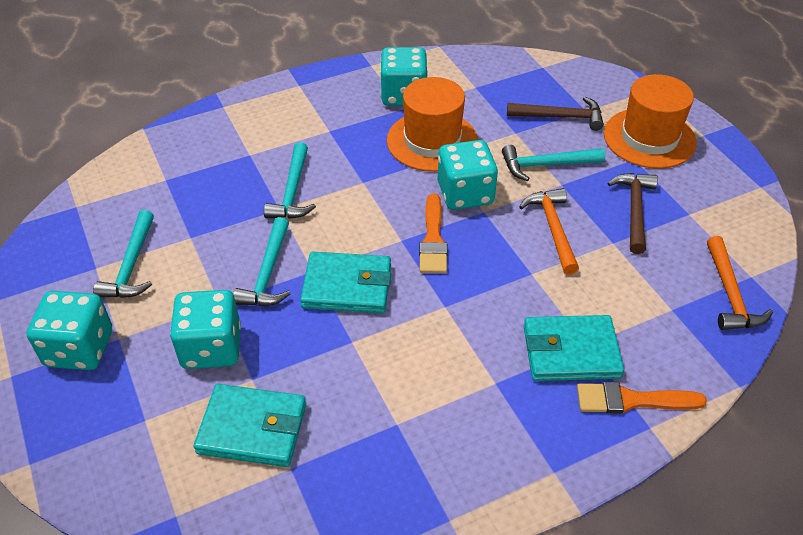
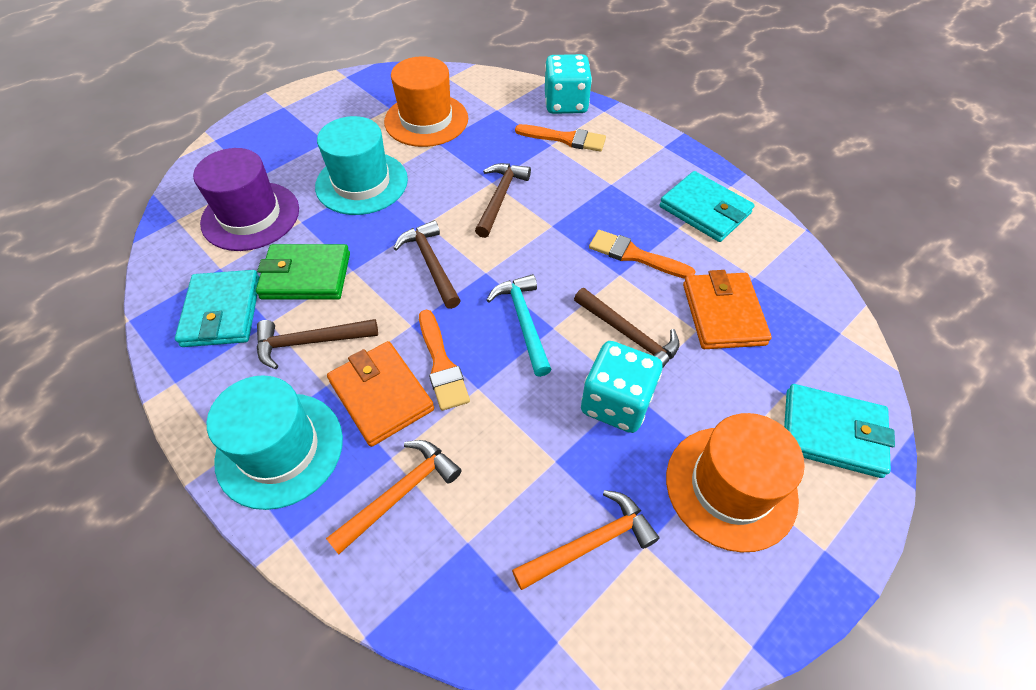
brown hammer: [507,97,604,131] [607,173,658,254] = 2 -> [257,319,378,369] [393,220,461,309] [475,163,531,238] [574,288,679,369] = 4
green wallet: none = 0 -> [256,244,350,300] = 1
orange brush: [419,194,448,273] [577,382,707,414] = 2 -> [419,310,470,411] [515,124,606,152] [589,230,695,279] = 3
orange wallet: none = 0 -> [327,341,434,447] [683,270,772,349] = 2
purple hat: none = 0 -> [193,148,299,251] = 1
turquoise dice: [27,291,112,370] [170,290,241,369] [380,47,428,106] [438,140,498,210] = 4 -> [545,54,592,114] [581,341,662,433] = 2
turquoise hammer: [93,210,154,298] [233,217,290,306] [264,142,316,219] [502,145,605,181] = 4 -> [487,274,552,377] = 1
turquoise hat: none = 0 -> [207,375,343,510] [315,116,408,215] = 2

